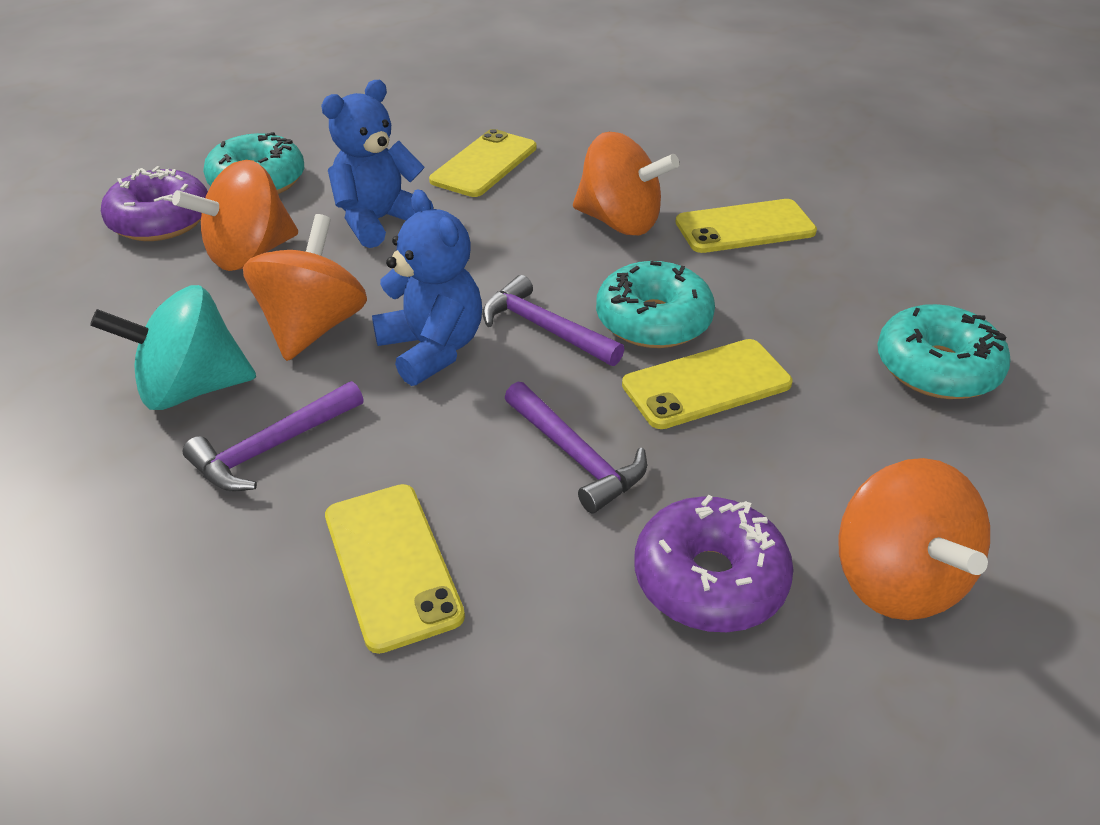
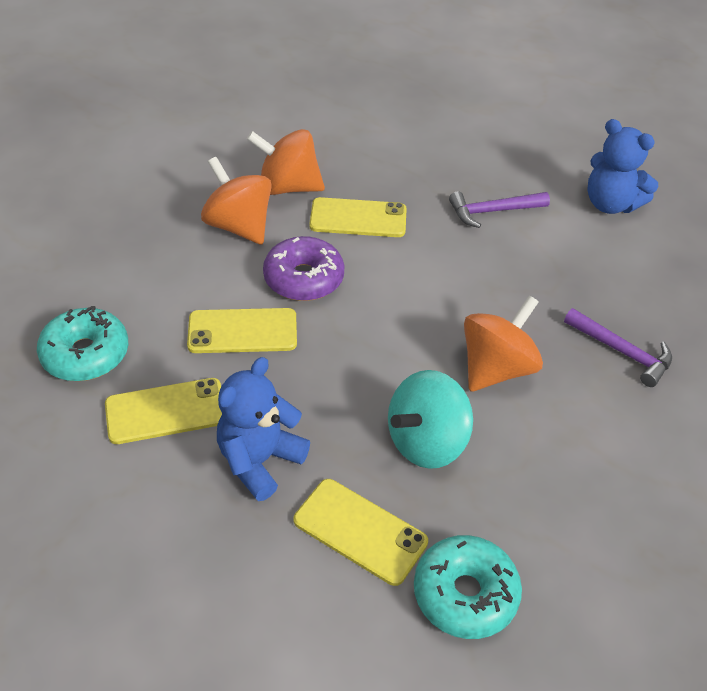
orange spinning top: [172,160,298,271] [243,214,367,361] [573,132,679,235] [838,458,990,620] = 4 -> [201,157,272,245] [247,129,325,195] [464,295,543,391] = 3
purple donut: [101,166,208,241] [635,495,794,632] = 2 -> [263,236,344,301] = 1
purple hammer: [183,381,364,492] [482,275,624,366] [505,382,647,514] = 3 -> [449,191,550,228] [564,308,672,387] = 2
turquoise donut: [203,132,304,194] [596,261,715,348] [877,304,1011,399] = 3 -> [37,306,128,381] [414,535,522,639] = 2

